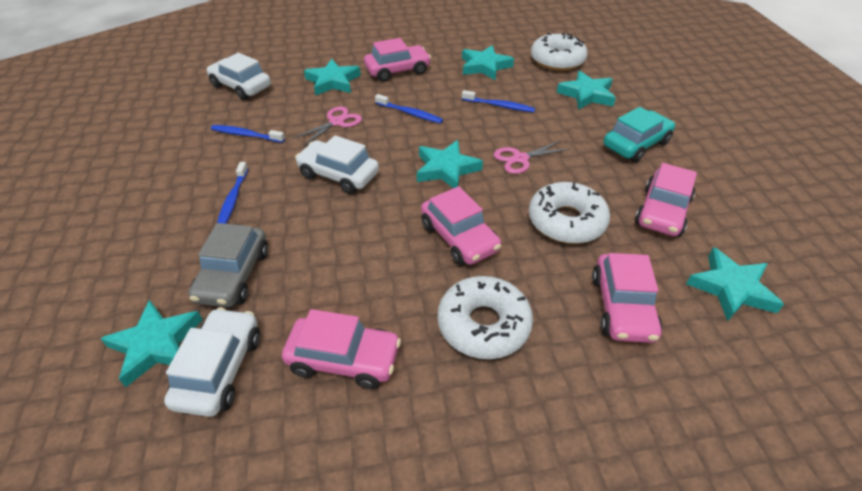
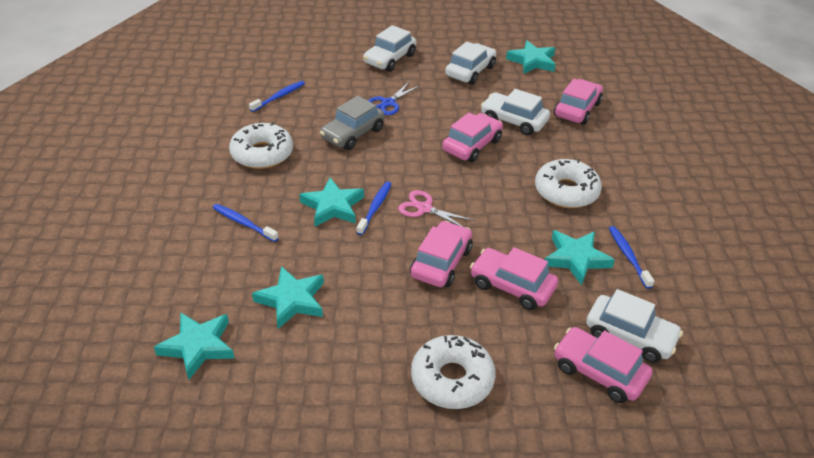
blue scissors: none = 0 -> [368,82,420,115] = 1
pink scissors: [292,106,362,146] [494,140,570,174] = 2 -> [398,190,474,227] = 1
turquoise car: [603,107,675,162] = 1 -> none = 0
turquoise star: [100,300,203,387] [304,59,361,96] [417,140,483,188] [462,45,514,80] [556,71,616,110] [686,247,784,321] = 6 -> [154,312,235,380] [252,266,324,329] [299,178,364,227] [506,40,556,74] [545,230,615,285] = 5
white car: [164,308,260,417] [207,53,271,100] [295,135,379,194] = 3 -> [363,25,416,72] [445,42,496,85] [481,89,550,136] [586,289,683,363] = 4

